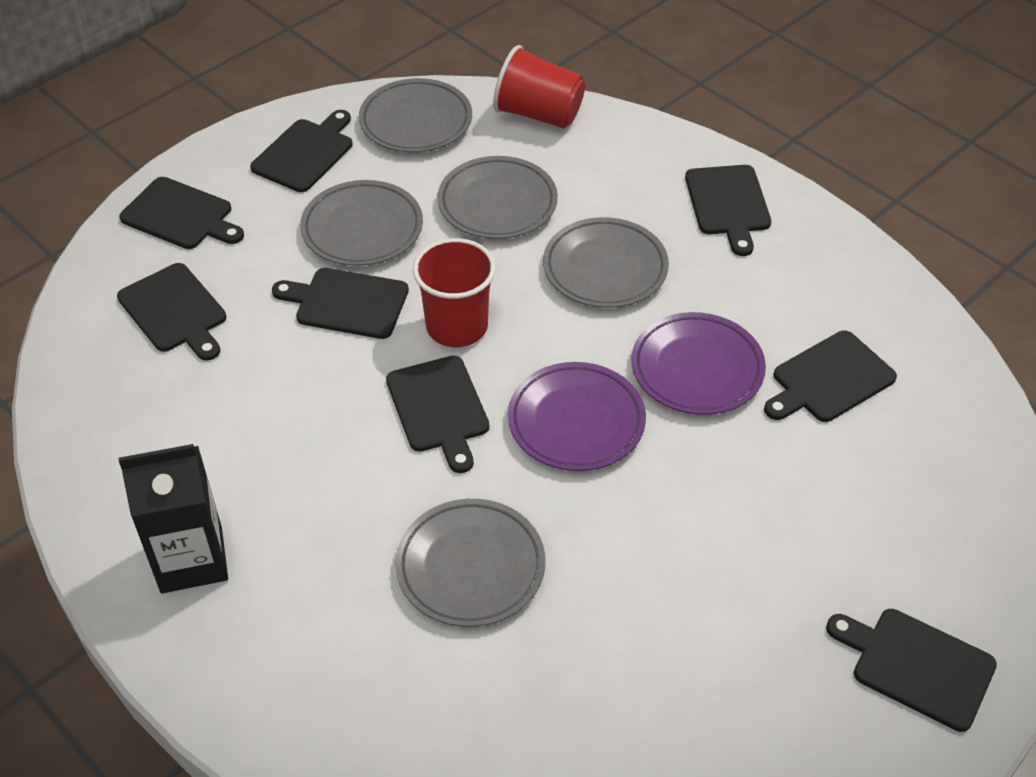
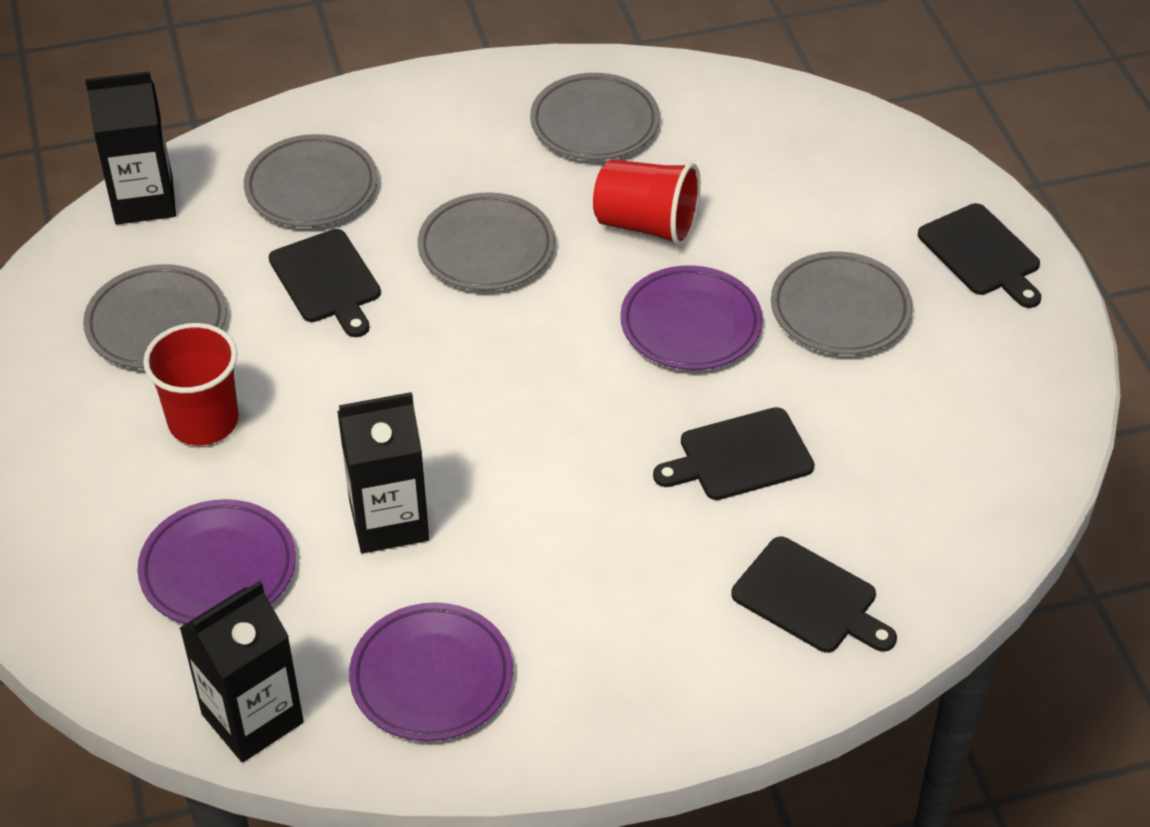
black carton: [118,444,228,594] = 1 -> [85,71,176,224] [180,581,304,762] [337,392,429,554] = 3
black cutting board: [117,263,226,361] [119,177,244,249] [250,110,353,192] [272,268,409,339] [386,356,489,473] [685,165,771,256] [764,331,897,422] [826,609,997,732] = 8 -> [269,229,381,337] [653,407,814,500] [731,537,897,653] [918,203,1041,308] = 4
purple plate: [508,362,646,471] [631,312,766,415] = 2 -> [137,499,296,624] [349,602,513,741] [620,265,763,370] = 3

